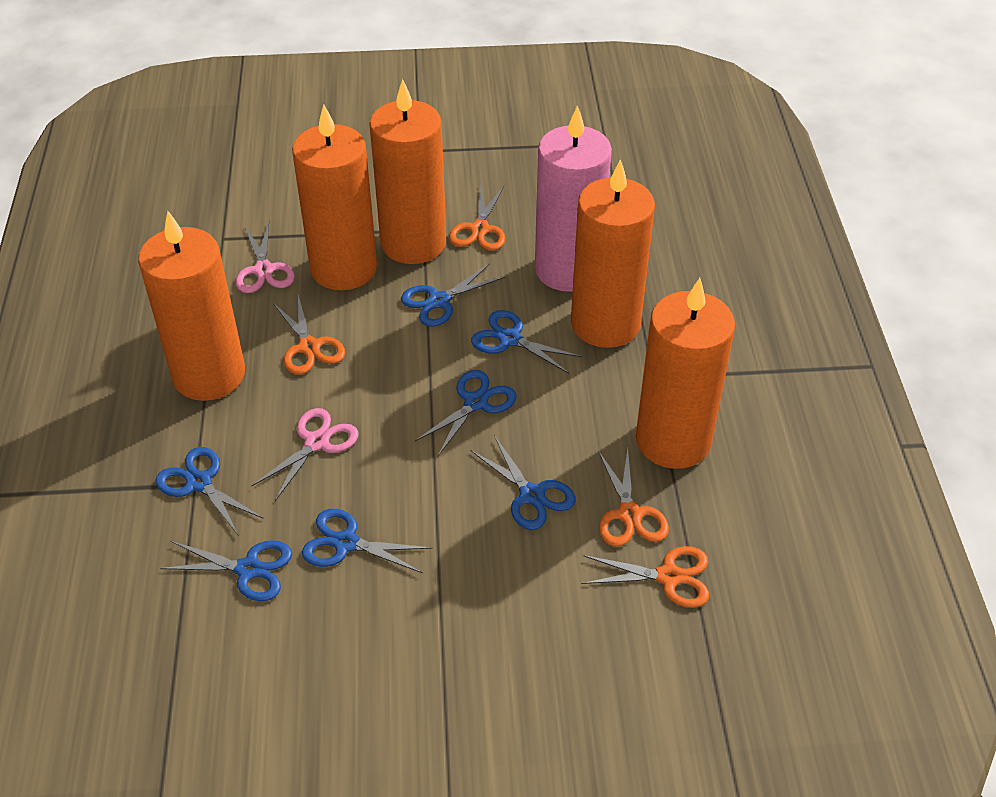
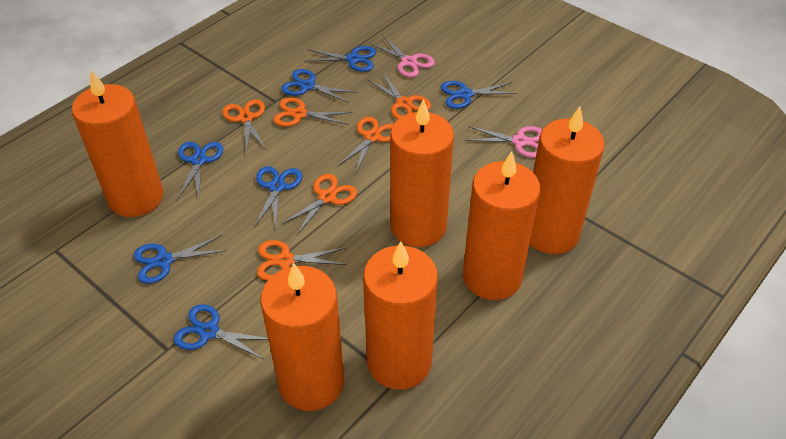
orange candle: [138,211,245,401] [292,104,377,290] [369,79,446,264] [571,159,655,348] [636,278,735,469] = 5 -> [72,70,164,217] [260,263,344,411] [363,241,438,390] [390,99,454,247] [463,151,540,300] [530,106,605,254] = 6
orange scissors: [273,295,345,375] [449,185,505,251] [581,546,709,608] [598,448,669,547] = 4 -> [222,99,266,153] [257,240,347,281] [273,97,352,127] [280,174,357,236] [338,117,394,172] [368,73,431,119] = 6
pink candle: [535,105,612,292] = 1 -> none = 0

